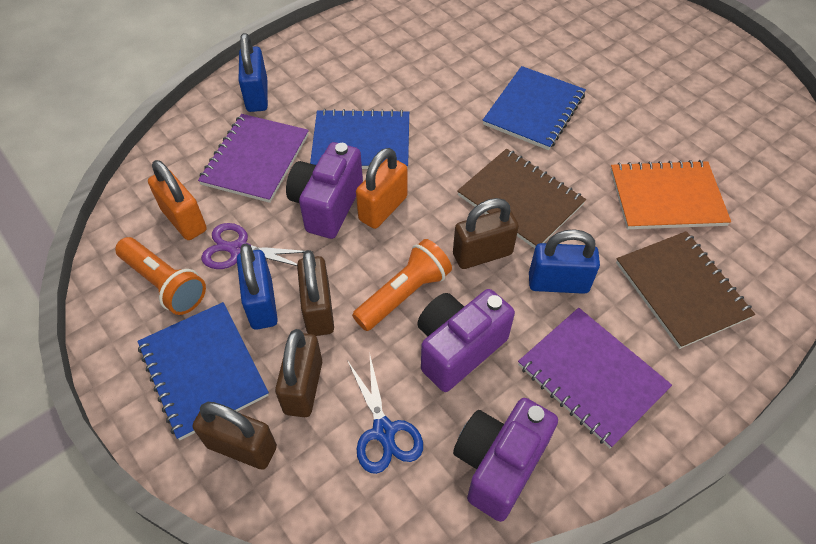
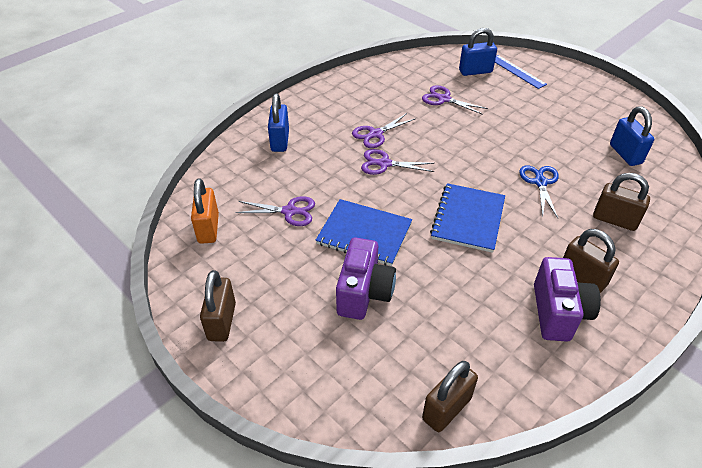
blue notebook: [137,302,269,440] [310,109,409,169] [483,66,586,150] = 3 -> [316,199,412,266] [430,183,505,253] = 2
blue ruler: none = 0 -> [495,55,547,89] = 1
brown notebook: [457,149,586,248] [616,231,755,349] = 2 -> none = 0
orange flashlight: [115,237,206,315] [352,239,452,331] = 2 -> none = 0
orange notebook: [610,160,731,229] = 1 -> none = 0
orange padlock: [148,160,207,240] [356,148,407,229] = 2 -> [191,178,219,244] = 1
purple camera: [286,142,363,239] [417,289,515,392] [453,398,558,522] = 3 -> [336,237,396,320] [534,257,601,342] = 2
purple notebook: [198,114,309,203] [518,308,672,448] = 2 -> none = 0
purple scissors: [201,223,313,269] = 1 -> [235,196,315,226] [352,113,415,148] [361,149,435,175] [422,85,488,115] = 4

